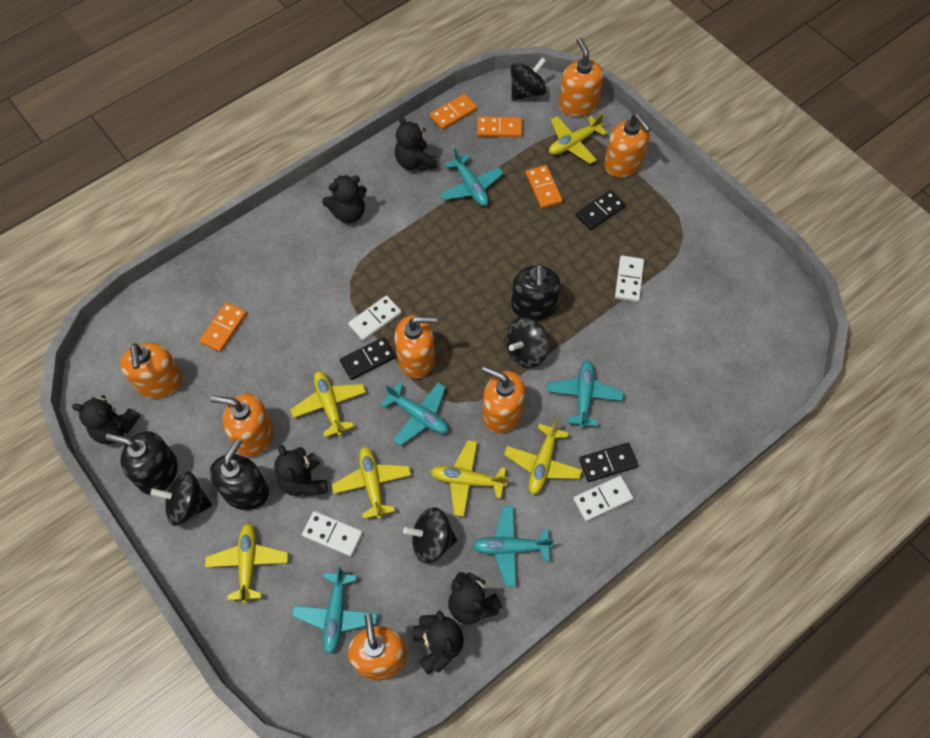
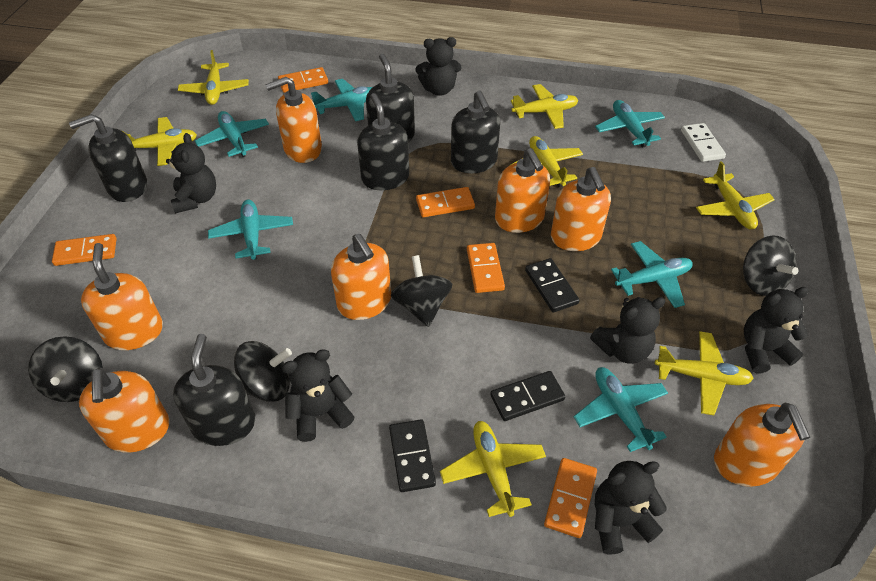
black soap dispenser: [106,431,178,495] [210,439,269,510] [511,264,561,321] = 3 -> [69,114,147,202] [173,334,255,446] [357,93,409,190] [366,54,415,142] [451,91,500,173] = 5
orange domino: [199,302,247,352] [430,94,477,130] [477,116,522,137] [526,165,563,209] = 4 -> [52,234,117,266] [278,67,328,93] [416,187,475,217] [467,243,505,293] [544,458,597,538] = 5
turquoise plane: [292,566,378,654] [381,382,448,446] [440,148,503,206] [472,506,554,587] [547,360,623,428] = 5 -> [195,111,269,157] [208,200,293,260] [311,79,372,121] [574,367,668,452] [595,100,665,147] [611,241,693,308] = 6
white domino: [302,511,363,557] [348,295,402,341] [573,476,633,521] [615,255,644,302] = 4 -> [681,123,726,162] = 1
yellow plane: [205,523,288,603] [290,371,366,437] [331,447,411,519] [430,440,508,517] [504,419,582,495] [549,113,607,164] = 6 -> [122,117,197,166] [178,50,249,105] [440,421,546,517] [509,136,583,187] [511,84,578,129] [655,331,754,415] [696,161,775,229] = 7

